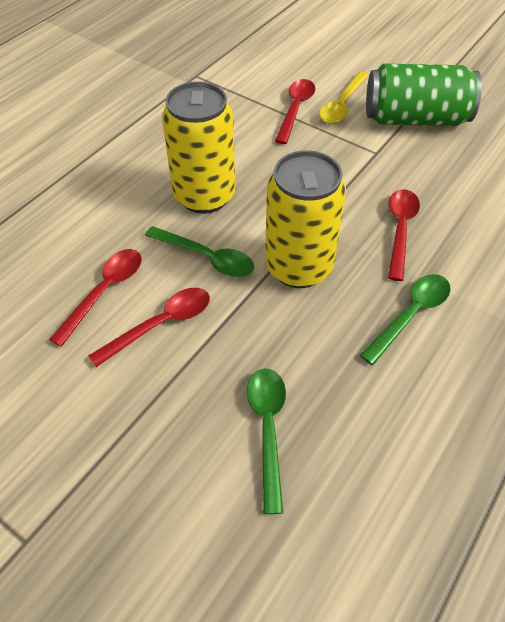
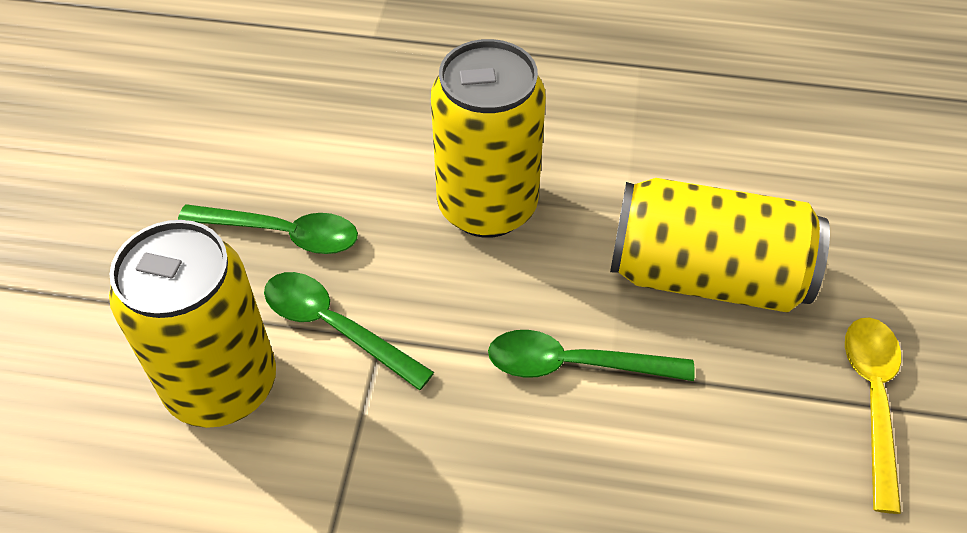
green can: [366,64,482,126] = 1 -> none = 0
red spoon: [49,249,141,347] [88,288,210,367] [275,79,316,144] [388,189,420,281] = 4 -> none = 0
yellow can: [162,82,235,214] [265,150,346,288] = 2 -> [109,220,276,428] [431,39,546,238] [610,178,830,313] = 3

